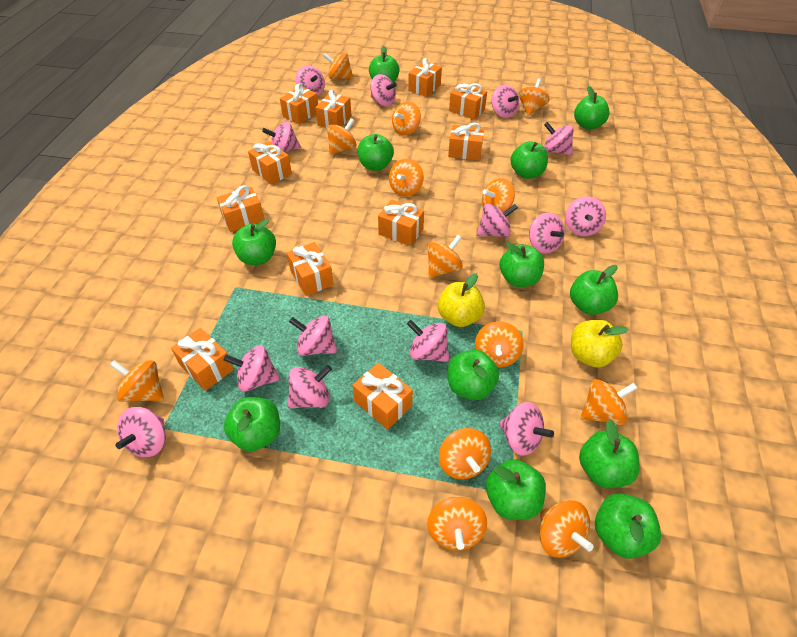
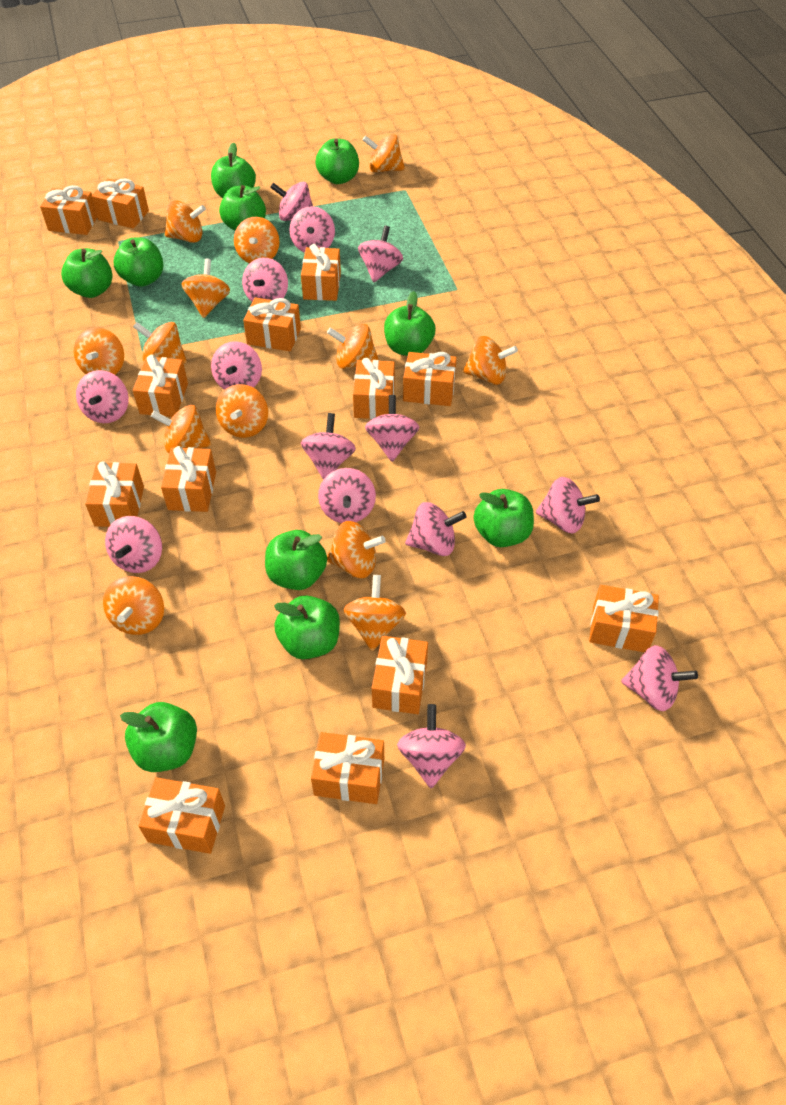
green apple: [224,397,280,451] [232,219,276,265] [358,134,394,171] [369,46,400,83] [448,350,499,400] [486,459,546,520] [500,242,544,287] [511,141,548,179] [570,265,618,315] [574,86,610,130] [579,420,640,488] [595,493,661,559] = 12 -> [61,248,113,298] [114,237,163,287] [120,702,197,772] [211,142,256,198] [219,185,266,230] [265,530,327,590] [274,595,340,659] [315,139,359,184] [384,291,436,356] [474,489,534,547] = 10
orange gift: [171,328,234,391] [217,185,265,232] [248,141,292,185] [280,83,318,124] [287,242,334,296] [315,90,351,128] [353,363,413,430] [378,199,424,246] [408,58,442,97] [448,123,484,160] [449,83,487,120] = 11 -> [40,185,97,235] [85,461,144,527] [91,178,149,229] [133,354,188,417] [138,777,225,854] [161,446,216,512] [243,297,301,352] [301,244,341,301] [311,732,384,804] [353,358,395,419] [372,636,428,714] [403,352,457,406] [589,585,659,652] = 13
yellow apple: [438,273,485,327] [571,320,628,368] = 2 -> none = 0

